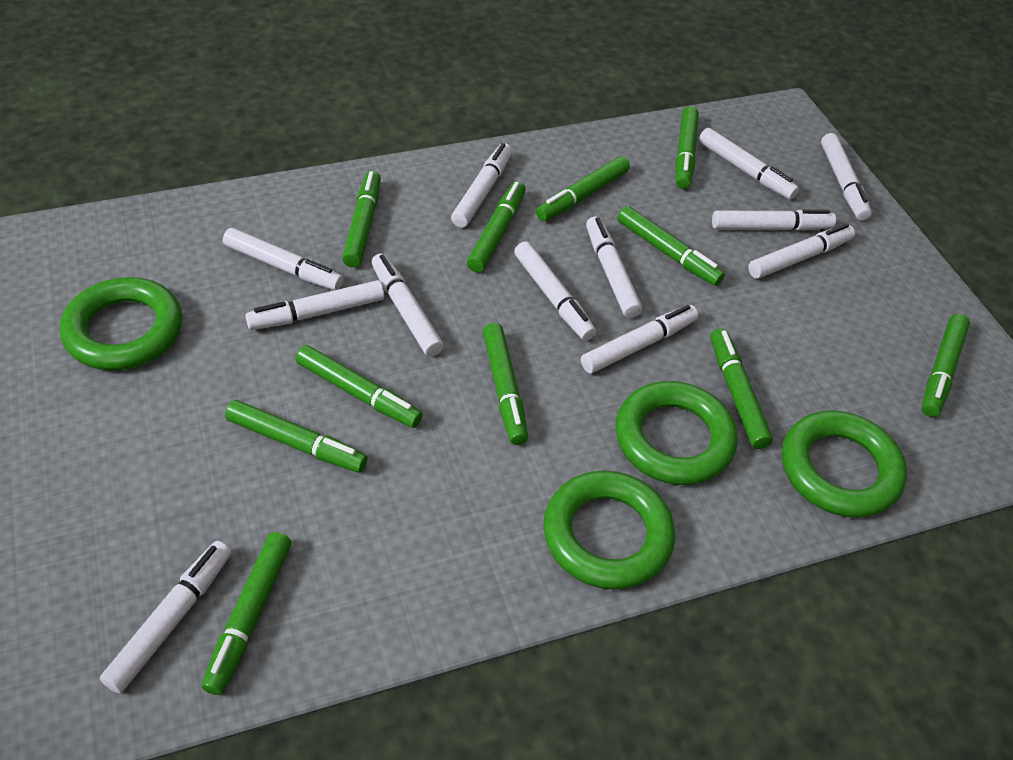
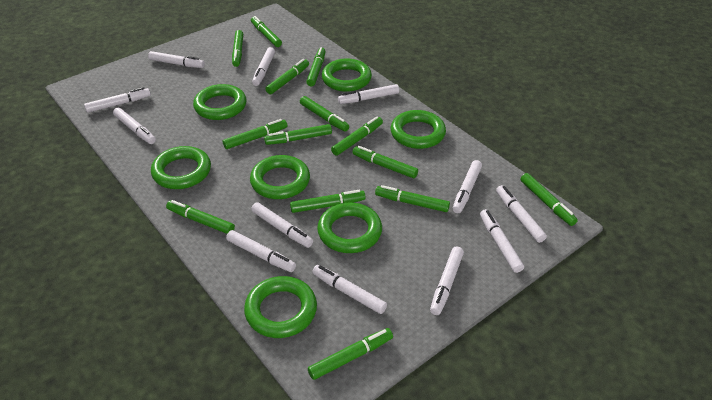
green marker: [202,532,291,695] [225,400,368,473] [296,345,423,428] [342,171,381,268] [467,181,526,273] [483,323,528,445] [536,156,630,221] [617,206,725,286] [676,106,699,189] [711,328,773,449] [922,314,970,417] = 11 -> [166,200,235,234] [223,119,288,149] [232,30,243,67] [251,16,282,47] [264,124,332,145] [266,59,309,94] [290,190,366,213] [300,96,349,132] [306,47,326,86] [308,328,393,380] [331,116,383,156] [352,146,418,178] [375,185,450,212] [520,173,578,226] = 14
green ring: [60,277,182,370] [543,471,675,590] [615,381,737,485] [782,410,907,518] = 4 -> [151,146,211,189] [193,84,246,120] [244,276,317,338] [250,155,310,199] [317,203,382,253] [322,59,372,92] [391,110,446,149] = 7

